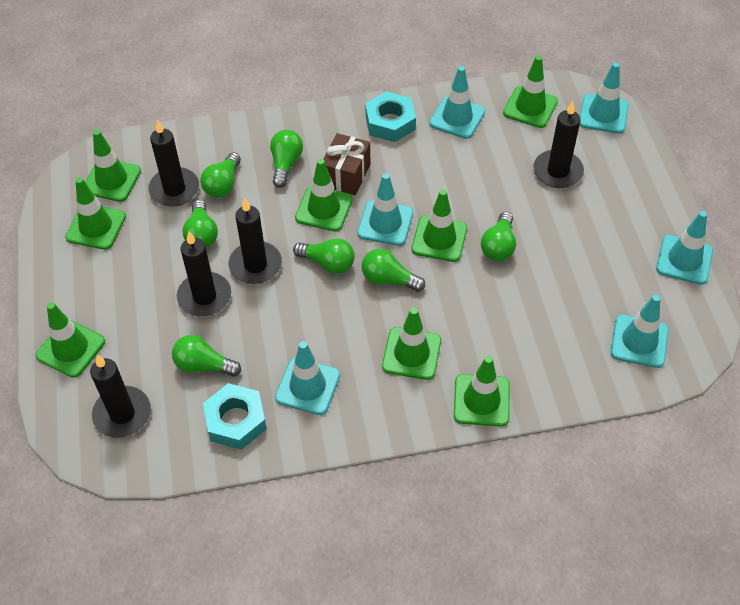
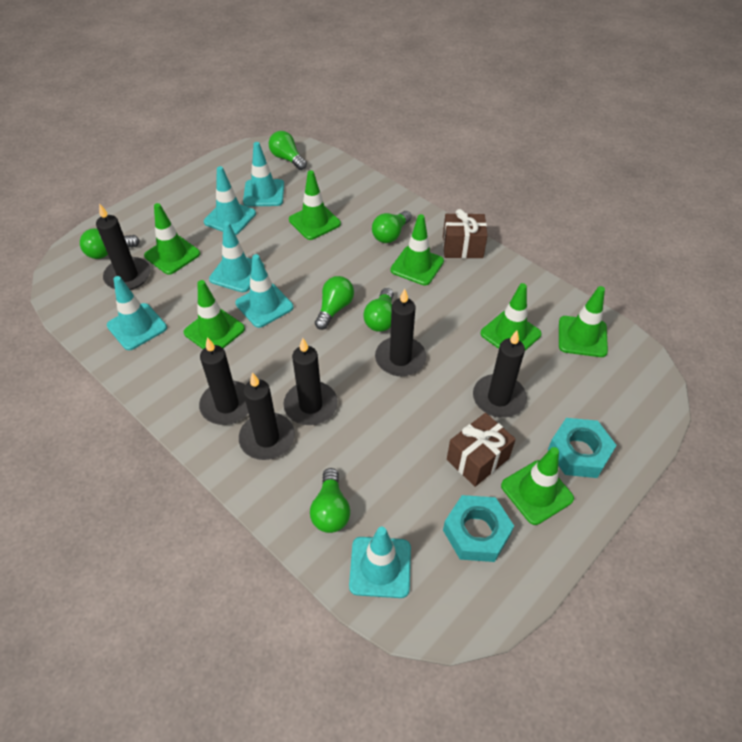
black candle: [90,355,151,438] [148,120,199,206] [177,232,231,316] [229,198,282,284] [533,101,584,188] = 5 -> [96,203,151,290] [199,337,248,425] [239,372,295,460] [283,338,338,425] [375,289,426,376] [473,331,527,418] = 6
brown gift: [323,133,370,195] = 1 -> [443,209,488,258] [447,413,516,487] = 2
green light bulb: [172,335,241,377] [183,200,218,248] [200,152,241,198] [270,130,303,188] [293,238,355,274] [362,249,425,292] [481,212,516,261] = 7 -> [80,228,140,259] [269,131,307,170] [310,468,350,533] [315,276,354,330] [363,288,394,332] [372,211,412,243] = 6
green traffic cone: [36,302,105,378] [65,177,126,250] [85,130,141,202] [295,159,353,232] [382,307,441,380] [412,189,467,262] [454,356,510,426] [503,55,558,128] = 8 -> [144,203,200,275] [183,280,245,349] [289,170,341,240] [390,214,444,285] [480,283,542,351] [501,447,574,525] [559,286,608,357] = 7

